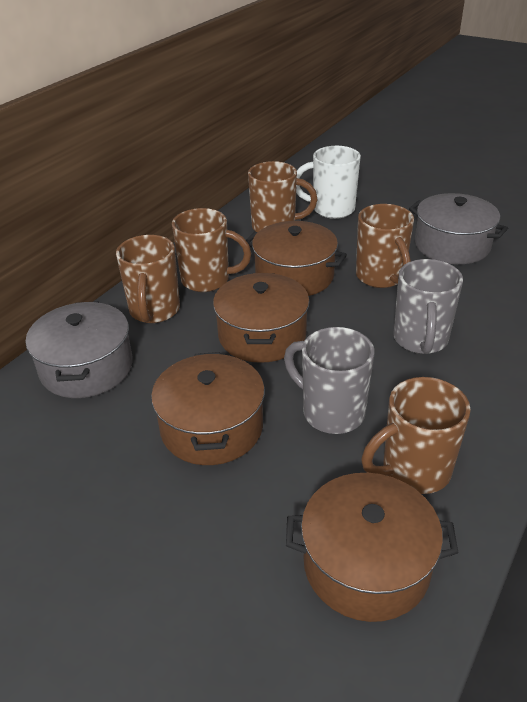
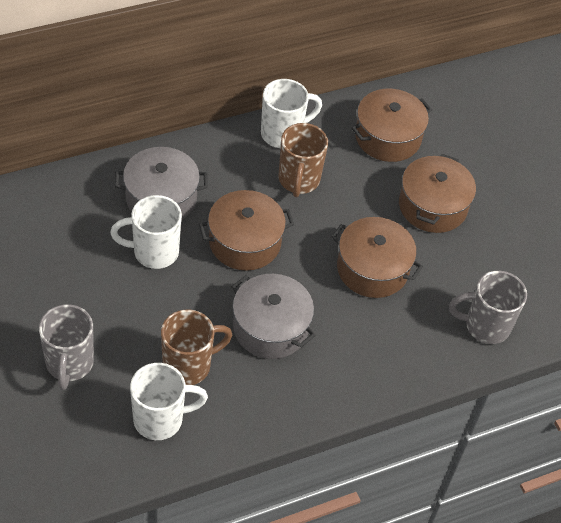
brown mug: [116,235,180,323] [172,208,251,292] [248,161,318,232] [356,204,414,288] [361,377,471,494] = 5 -> [161,310,232,385] [278,123,328,197] = 2
white mug: [296,146,361,219] = 1 -> [110,195,182,269] [130,363,208,440] [261,79,322,148] = 3

